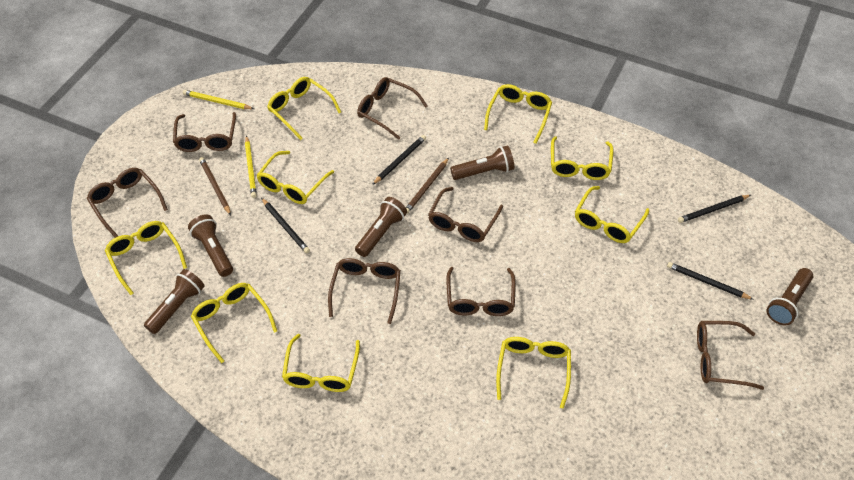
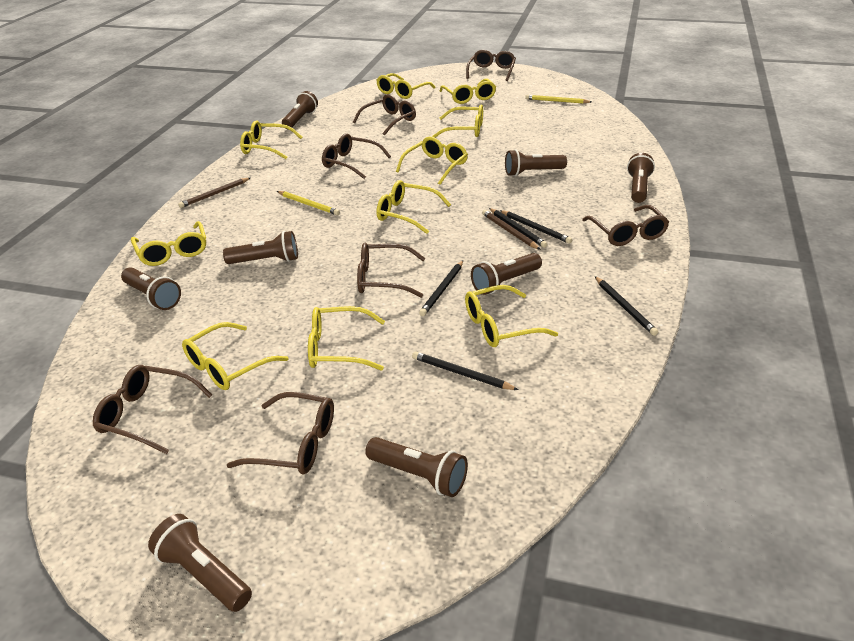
black pencil: [261,198,310,254] [372,135,426,185] [667,262,754,300] [678,195,751,223] = 4 -> [412,351,518,390] [419,260,463,316] [489,208,548,248] [500,210,572,244] [595,276,658,336] = 5
brown flashlight: [144,269,205,334] [188,214,233,277] [355,197,407,257] [450,145,514,180] [767,268,813,325] = 5 -> [121,267,181,310] [148,514,252,612] [223,231,298,264] [282,91,318,129] [365,437,468,497] [471,253,542,295] [505,149,567,176] [627,153,655,203] = 8
yellow glasses: [105,221,187,295] [191,283,277,363] [257,151,334,204] [267,77,341,140] [282,334,360,392] [484,84,552,144] [496,337,571,409] [551,136,613,180] [575,186,649,243] = 9 -> [131,221,206,266] [182,322,289,390] [240,121,302,159] [308,306,385,371] [376,73,436,99] [376,180,451,234] [396,136,468,185] [432,105,483,138] [440,79,496,104] [465,285,558,347] = 10

